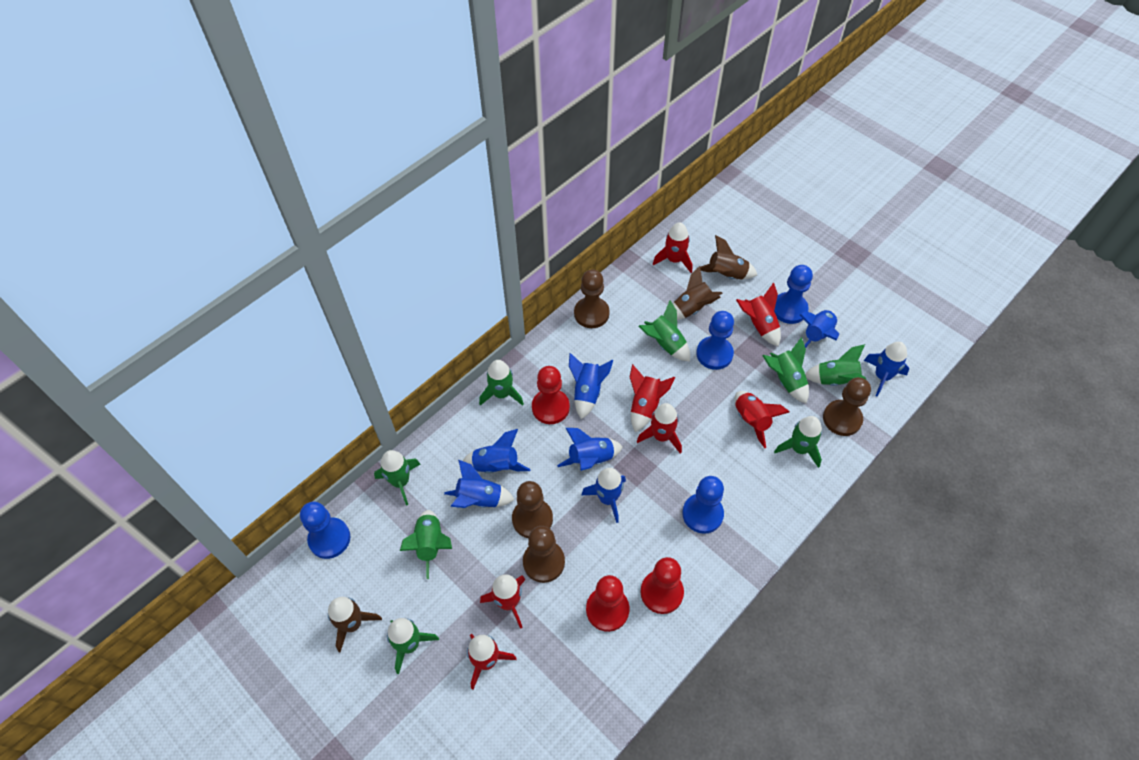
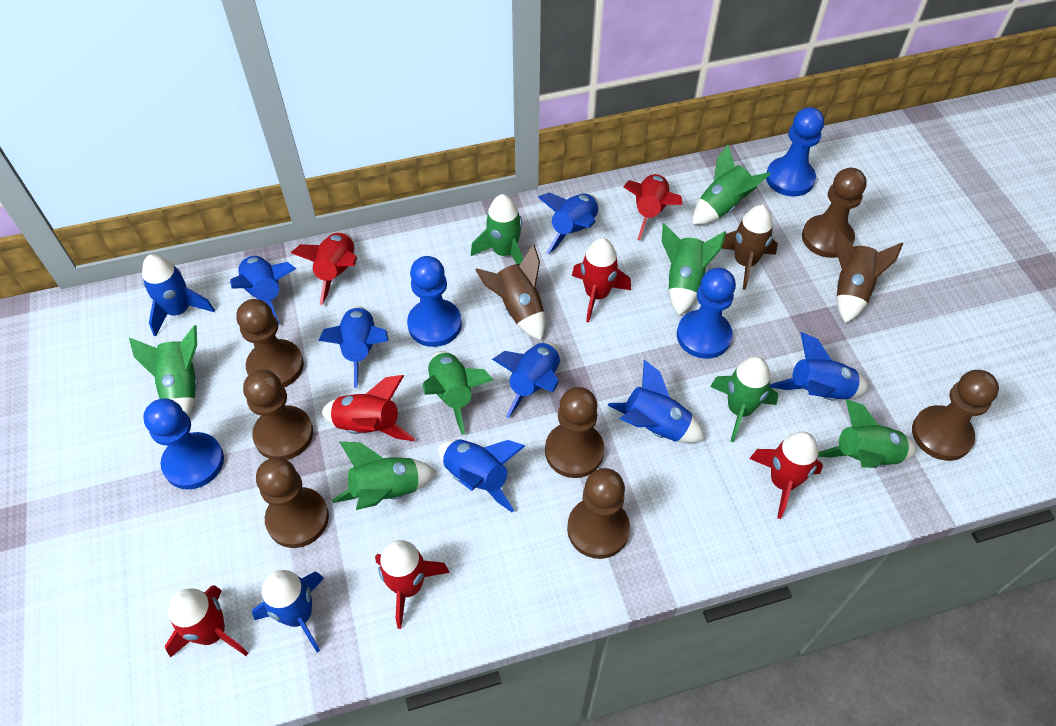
blue rocket: [444,460,515,508] [463,429,531,473] [557,428,623,471] [569,353,613,419] [582,468,626,523] [800,310,839,348] [864,342,909,397] = 7 -> [142,254,215,337] [230,256,296,325] [252,570,324,653] [318,306,389,388] [438,439,525,512] [492,342,560,419] [538,192,599,255] [608,360,705,443] [769,332,869,401] = 9
brown pawn: [512,481,553,538] [523,526,565,583] [574,269,610,328] [823,377,871,436] = 4 -> [236,299,304,387] [243,370,313,460] [256,457,329,548] [545,387,604,478] [567,468,630,559] [802,168,867,258] [912,370,999,461] = 7
red pawn: [532,366,570,424] [586,575,629,632] [640,557,684,614] = 3 -> none = 0

